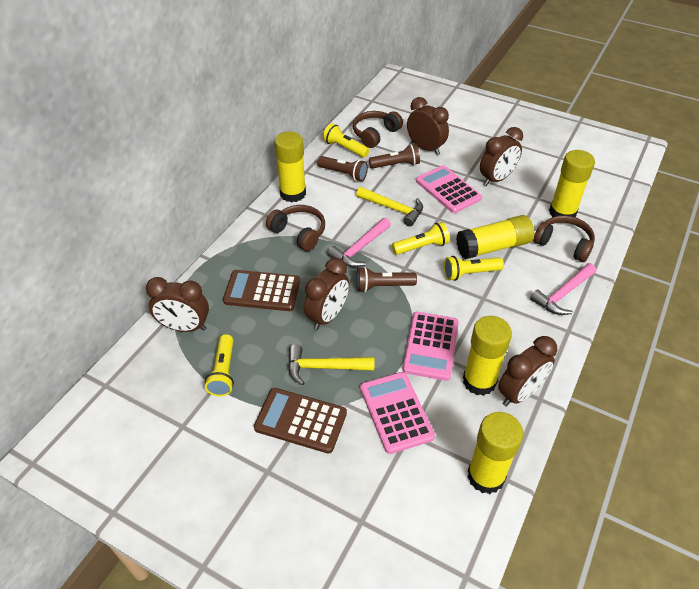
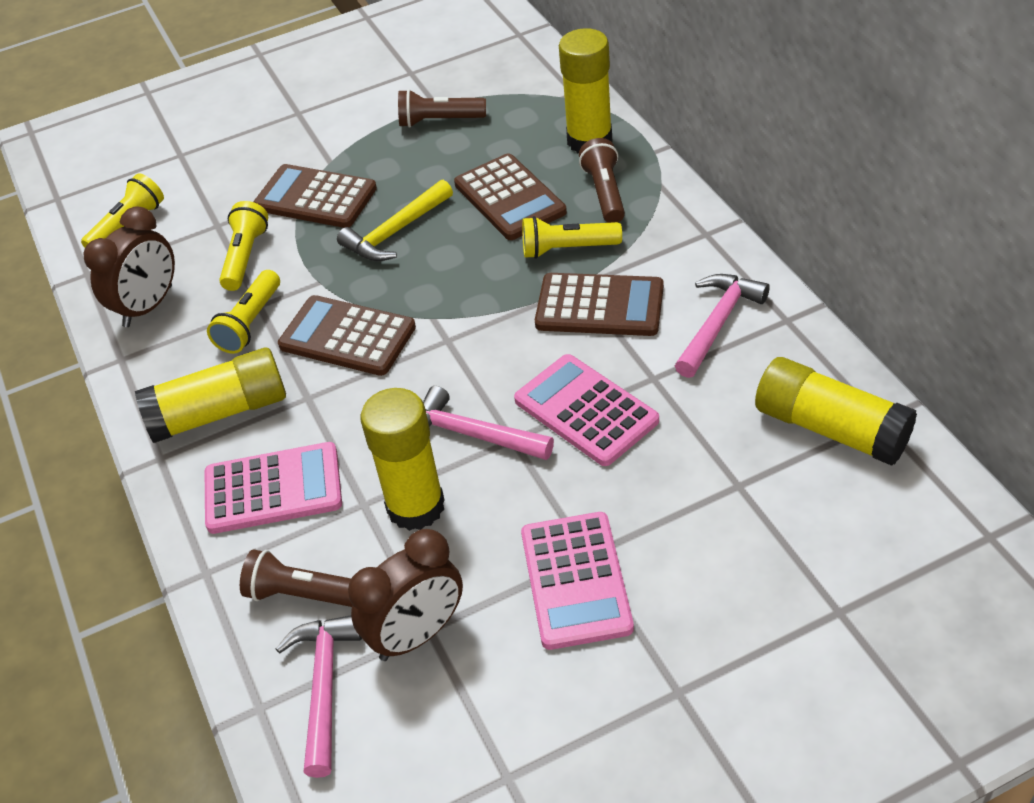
brown calculator: [223,270,300,311] [254,388,347,454] = 2 -> [253,164,377,228] [278,295,416,376] [454,153,567,240] [535,273,664,336] = 4
brown clock: [146,277,209,332] [304,258,349,330] [407,97,449,155] [480,127,523,186] [498,336,557,406] = 5 -> [83,206,175,327] [348,529,463,661] = 2
brown headphones: [266,205,325,251] [353,111,403,148] [534,215,595,262] = 3 -> none = 0
pink hammer: [328,218,391,267] [530,263,596,315] = 2 -> [276,616,362,778] [423,386,554,460] [675,274,770,378] = 3
yellow glue stick: [274,131,306,203] [456,215,534,259] [463,316,512,396] [467,412,523,494] [549,150,595,217] = 5 -> [135,348,286,443] [361,388,445,531] [559,28,613,153] [755,357,917,466] = 4
yellow hammer: [288,344,374,385] [356,187,423,226] = 2 -> [337,180,453,262] = 1

